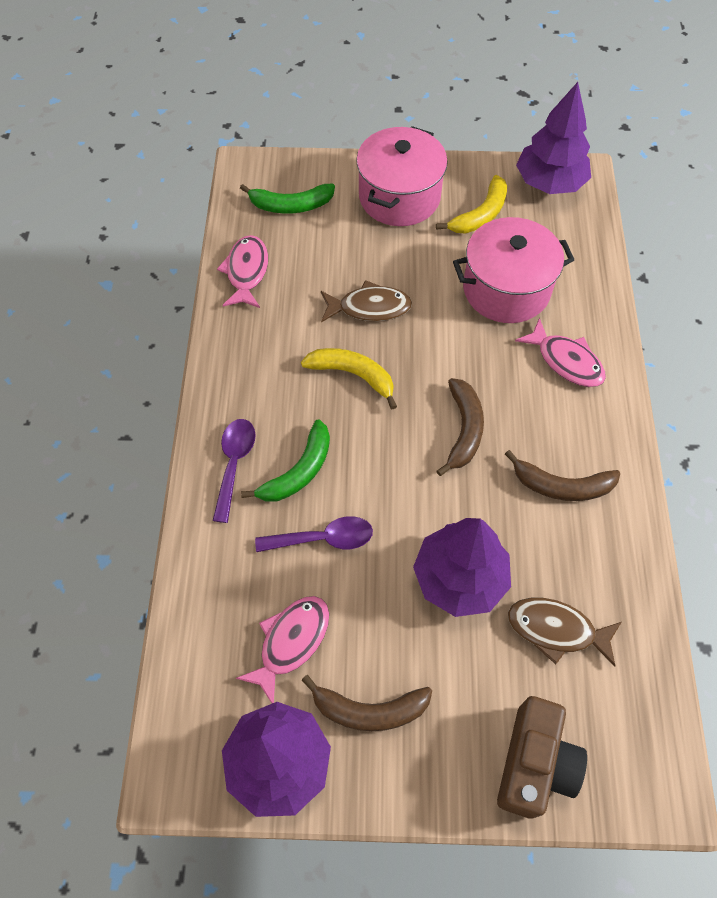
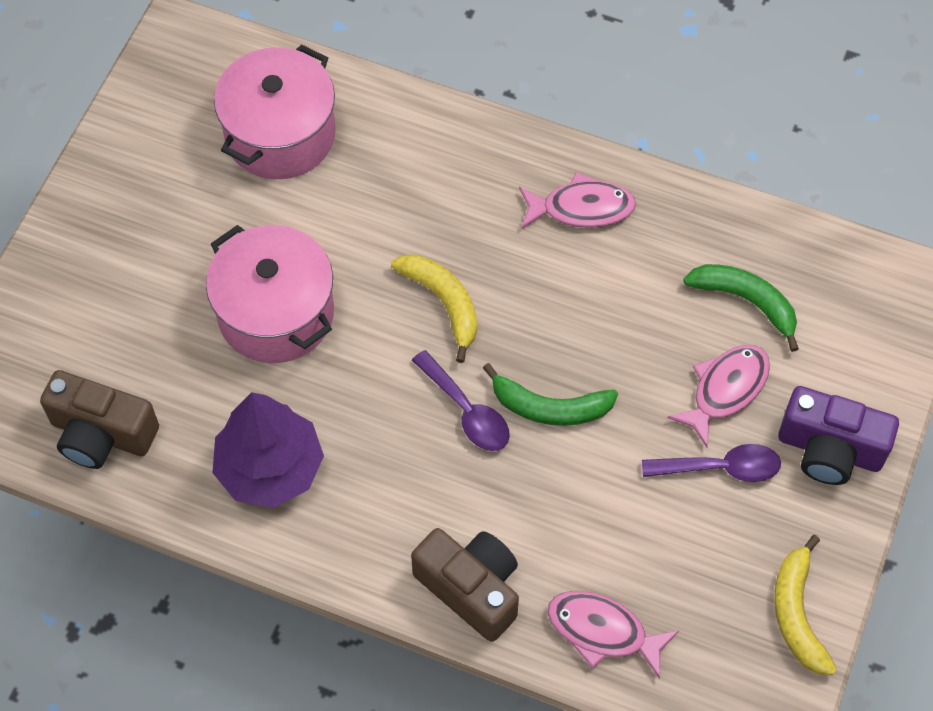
brown banana: [302,675,432,731] [437,378,484,476] [505,450,620,501] = 3 -> none = 0
brown camera: [497,696,587,819] = 1 -> [40,370,159,469] [411,528,519,642] = 2
brown fish: [321,280,412,322] [508,598,622,667] = 2 -> none = 0
purple camera: none = 0 -> [778,386,899,485] = 1
purple tree: [222,702,331,817] [413,518,511,617] [516,82,591,194] = 3 -> [212,392,324,508] = 1

